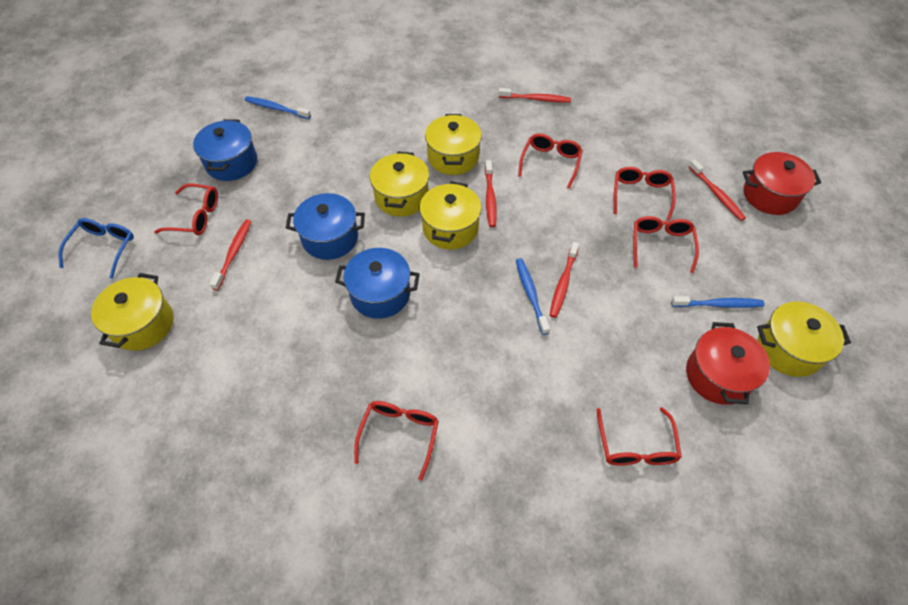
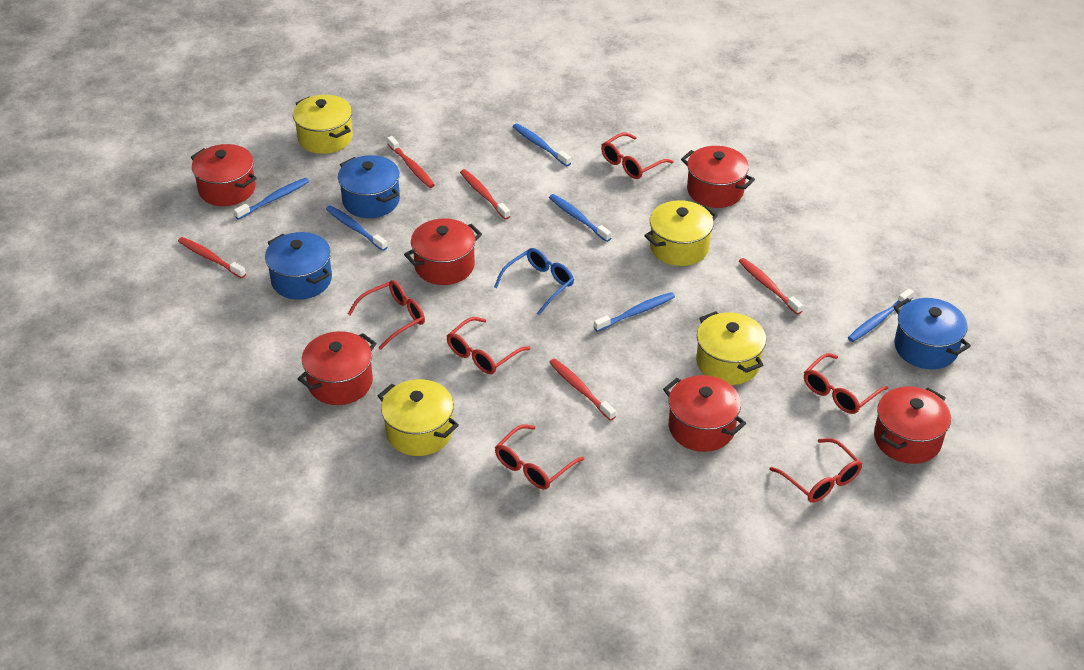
blue toothbrush: [245,96,311,119] [516,258,550,335] [671,296,765,308] = 3 -> [234,178,309,220] [326,205,388,251] [513,123,571,166] [549,194,611,242] [594,292,675,332] [848,289,914,342] = 6
red pot: [686,322,770,405] [743,152,821,215] = 2 -> [191,144,257,206] [297,331,377,405] [404,218,482,285] [663,375,746,452] [681,146,755,208] [874,387,951,464] = 6
yellow pot: [91,273,174,351] [370,151,429,216] [420,181,481,249] [425,114,482,175] [757,301,851,377] = 5 -> [293,95,353,154] [378,379,459,456] [644,200,718,266] [696,311,766,385] = 4

